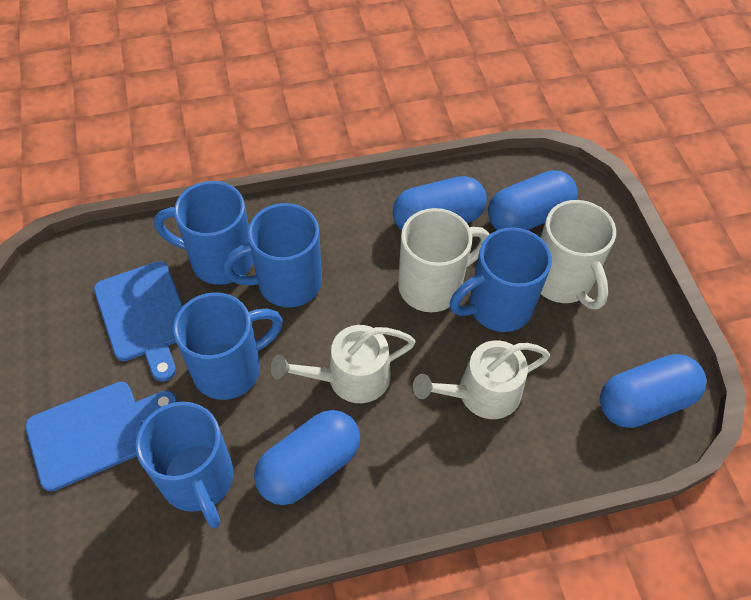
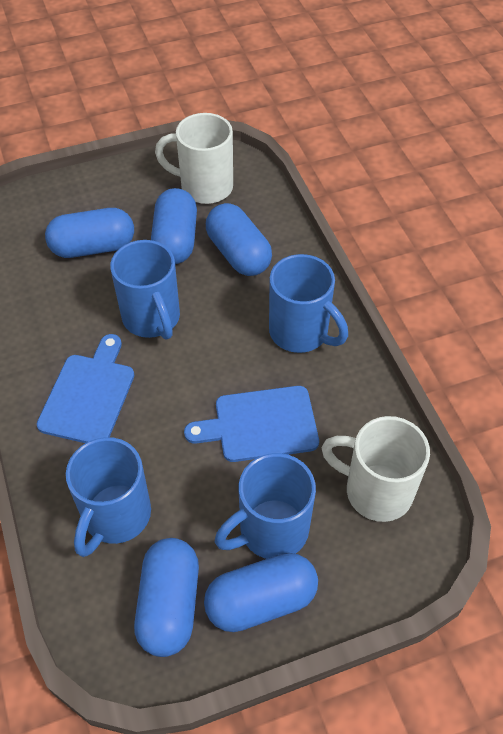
blue capsule: [254,410,360,505] [393,176,487,230] [488,170,578,230] [600,354,706,428] = 4 -> [45,208,134,258] [134,538,199,657] [151,188,197,264] [204,553,318,632] [206,203,272,276] = 5
blue mug: [136,402,234,528] [154,181,253,285] [173,292,283,400] [222,203,322,308] [450,227,552,332] = 5 -> [66,437,151,557] [110,240,180,340] [215,453,316,559] [269,254,348,353] = 4
white watering can: [271,325,416,403] [413,340,550,419] = 2 -> none = 0

